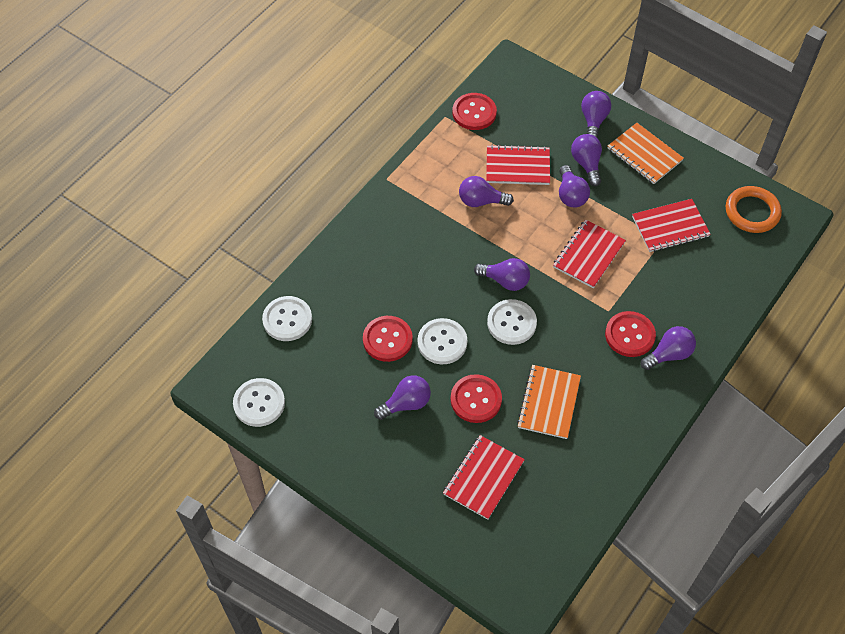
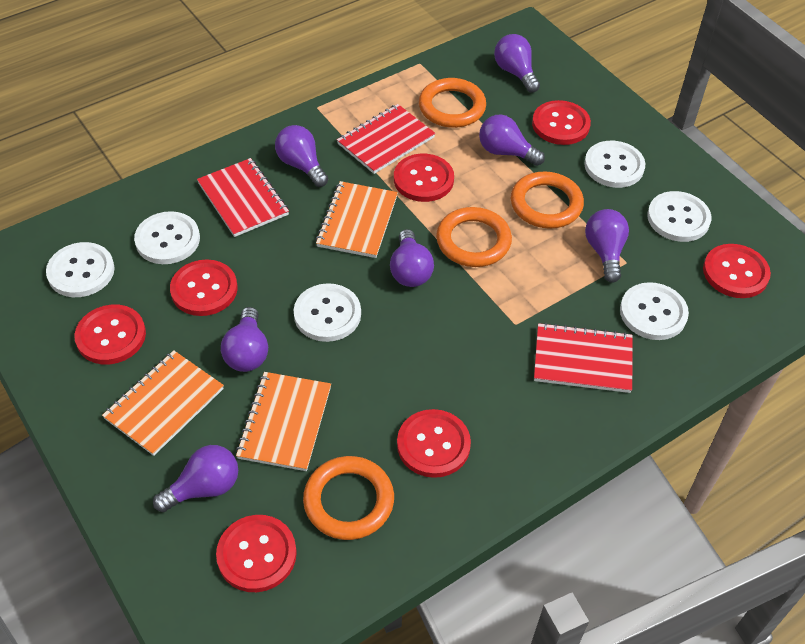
orange notebook: [517,365,581,439] [608,123,684,184] = 2 -> [102,350,224,456] [236,372,331,471] [316,181,398,258] = 3
orange ring: [726,186,782,233] = 1 -> [303,456,394,540] [419,78,486,128] [436,207,512,267] [511,172,584,229] = 4
red button: [363,316,413,362] [451,374,502,423] [452,93,497,130] [605,311,656,357] = 4 -> [74,305,146,364] [170,259,238,316] [216,515,297,592] [394,154,454,202] [397,409,471,478] [532,100,591,145] [703,244,771,298] = 7
red notebook: [443,435,525,520] [486,144,550,185] [553,220,626,288] [632,199,711,252] = 4 -> [197,158,289,237] [337,104,436,174] [534,323,633,393] = 3
white button: [233,378,285,427] [262,296,312,341] [418,318,467,364] [487,299,537,345] = 4 -> [46,242,115,297] [134,211,200,264] [294,283,361,342] [584,141,645,188] [620,282,689,340] [647,191,711,242] = 6

